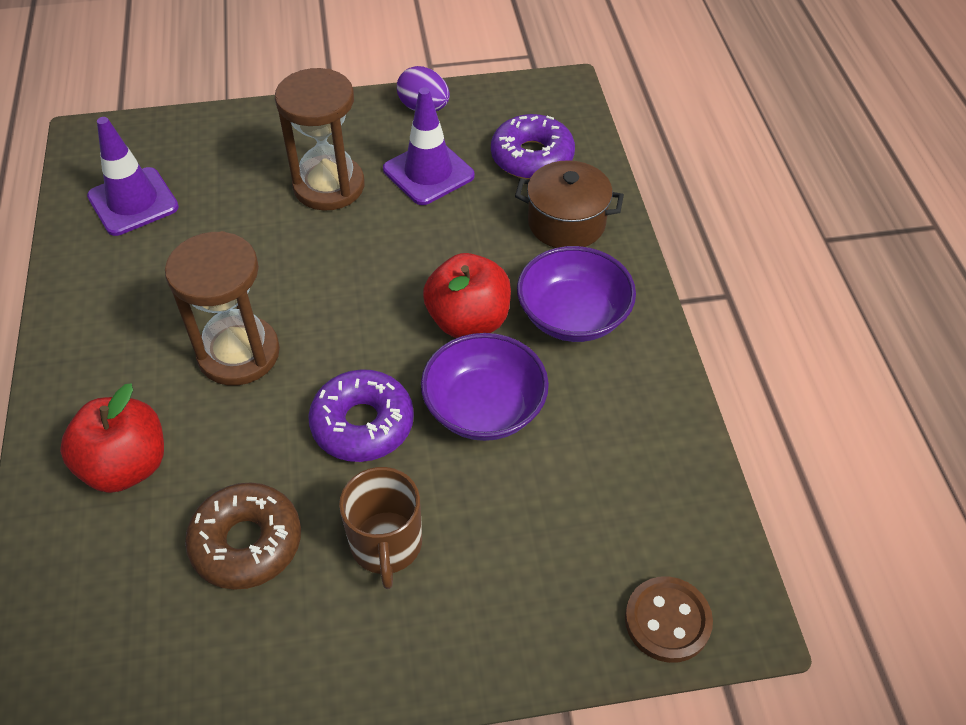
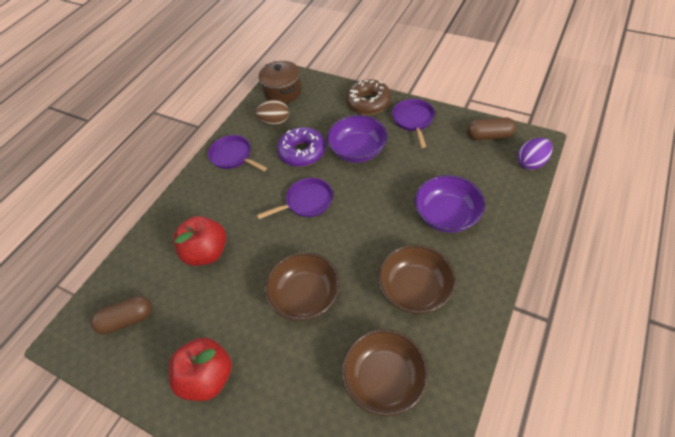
brown bowl: none = 0 -> [264,252,340,321] [342,329,428,416] [378,244,456,314] = 3
brown button: [625,576,713,663] = 1 -> none = 0
brown capsule: none = 0 -> [91,296,152,335] [467,117,516,140] = 2
brown egg: none = 0 -> [255,100,289,125] = 1
brown hourglass: [165,231,280,385] [275,68,364,211] = 2 -> none = 0
brown mug: [339,467,422,589] = 1 -> none = 0
purple donut: [308,369,414,462] [491,114,575,179] = 2 -> [277,127,326,167] = 1
purple pan: none = 0 -> [208,135,267,171] [257,178,333,219] [392,99,435,148] = 3
purple traffic cone: [87,117,179,236] [383,87,475,205] = 2 -> none = 0

